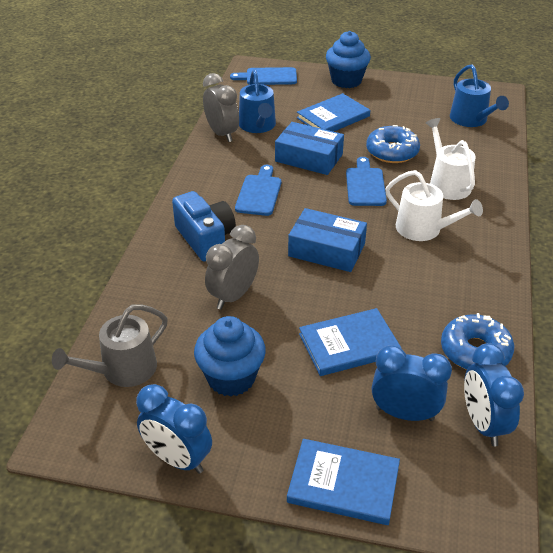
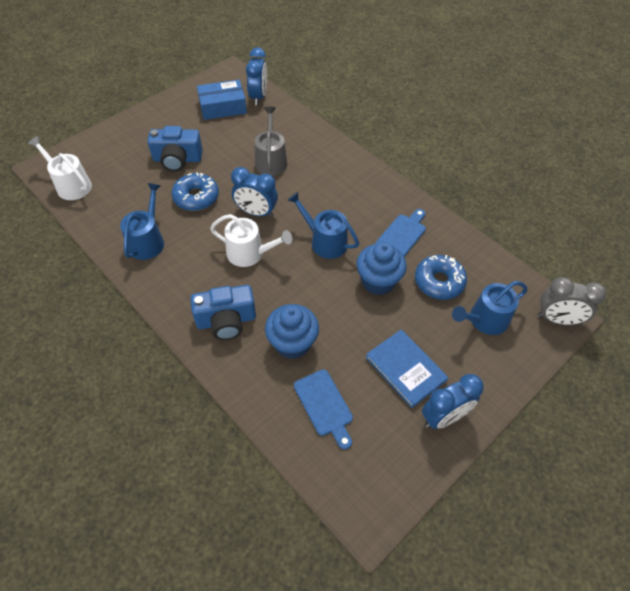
blue book: [287,439,400,525] [297,93,370,132] [299,308,402,376] = 3 -> [366,329,448,408] = 1
blue box: [275,122,344,175] [288,208,367,272] = 2 -> [197,80,247,120] = 1
blue camera: [172,191,236,261] = 1 -> [147,126,203,172] [190,285,256,340] = 2
blue cutting board: [230,67,297,85] [235,165,281,216] [346,157,387,206] = 3 -> [294,370,353,450] [375,209,426,257] = 2
blue watering can: [239,70,276,133] [450,64,509,127] = 2 -> [120,183,164,260] [287,192,359,259] [452,281,528,335] = 3
grey clock: [203,73,239,142] [205,225,259,309] = 2 -> [537,277,606,325] = 1

